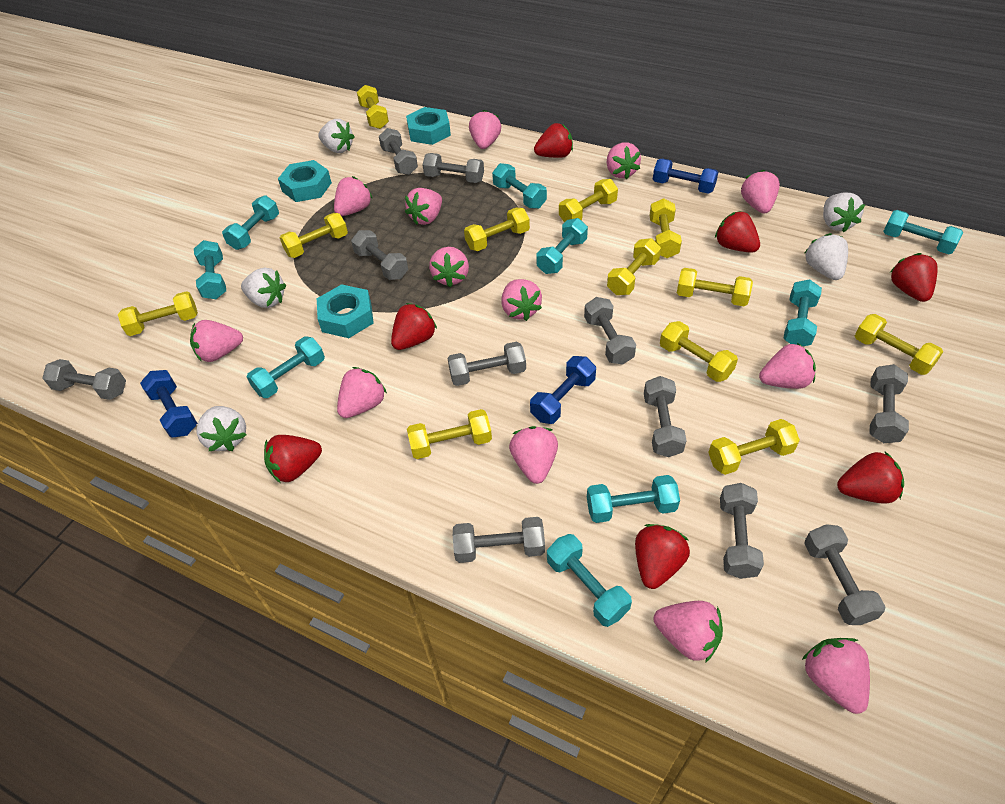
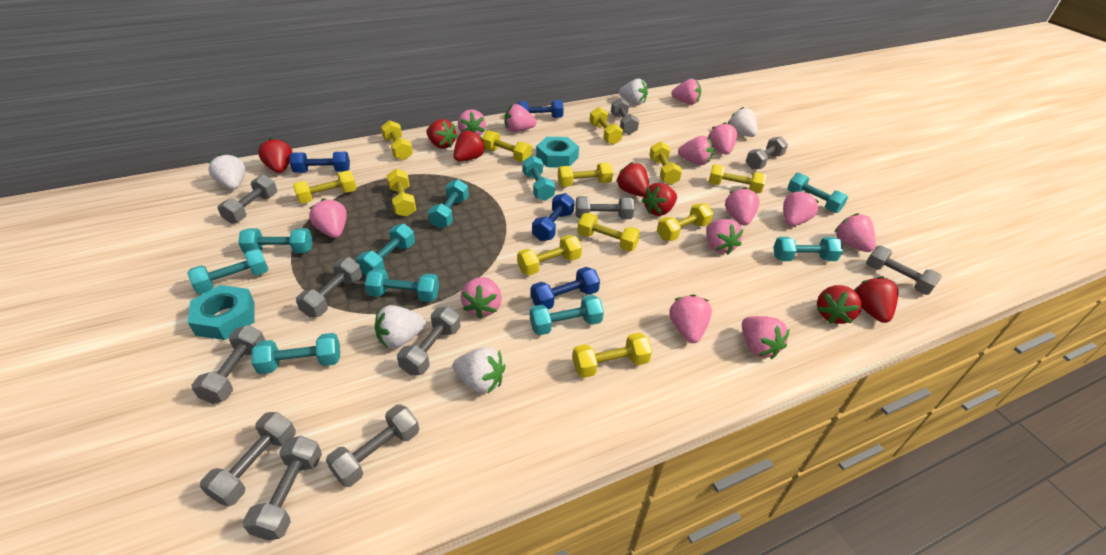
blue dumbbell: [140,370,197,438] [530,356,596,424] [653,158,718,194] = 3 -> [290,152,350,173] [517,100,564,118] [531,267,600,309] [532,193,575,241] = 4
turquoise dumbbell: [194,240,226,299] [222,195,279,250] [247,337,325,398] [492,163,547,209] [537,218,588,274] [547,534,632,627] [587,475,680,523] [783,279,822,346] [883,210,963,254] = 9 -> [187,248,269,294] [238,228,312,253] [252,333,340,374] [356,224,415,276] [365,268,439,302] [428,179,469,228] [522,155,555,201] [530,295,604,335] [773,237,843,261] [787,173,848,213] = 10
turquoise nut: [278,160,332,202] [317,284,374,338] [406,107,451,145] = 3 -> [188,285,255,340] [536,137,579,168] = 2

